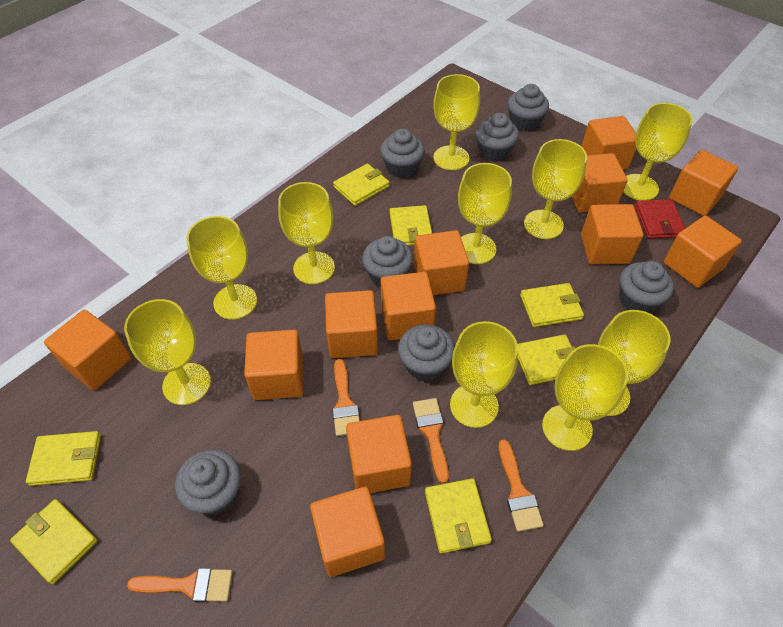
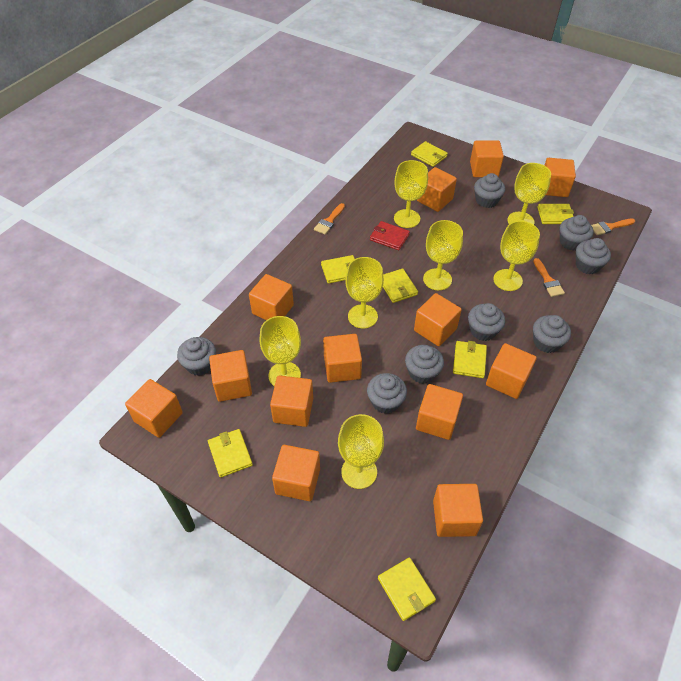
grey cupcake: [175,450,241,515] [362,236,413,287] [380,129,425,178] [398,324,455,381] [476,113,519,162] [508,84,549,132] [619,261,674,313] = 7 -> [177,337,216,376] [367,373,407,414] [405,345,444,384] [468,303,505,341] [474,173,505,208] [533,315,571,353] [560,215,593,251] [576,238,611,274] = 8
orange brush: [127,568,233,602] [332,359,360,436] [413,398,449,483] [498,440,544,532] = 4 -> [314,203,345,234] [533,258,565,297] [591,218,635,235] = 3
orange cube: [44,310,131,391] [244,330,303,400] [310,487,385,577] [325,290,378,358] [346,415,412,493] [381,272,436,340] [414,230,469,295] [571,153,628,213] [581,116,636,170] [581,204,644,264] [664,216,742,288] [669,150,738,216] = 12 -> [125,379,183,438] [209,350,252,402] [249,274,294,320] [270,375,313,427] [272,445,320,501] [323,334,362,383] [414,293,462,346] [416,384,463,440] [417,167,457,212] [433,484,483,537] [470,141,504,177] [486,343,536,399] [544,158,576,197] = 13
yellow goblet: [124,299,211,405] [186,216,257,320] [278,182,335,284] [433,74,480,170] [450,321,518,428] [458,163,512,264] [524,139,587,239] [542,344,628,451] [598,310,670,416] [623,103,693,200] = 10 -> [259,316,301,386] [338,414,384,489] [345,257,384,328] [394,160,428,228] [423,220,463,290] [493,221,540,291] [507,163,551,225] = 7

